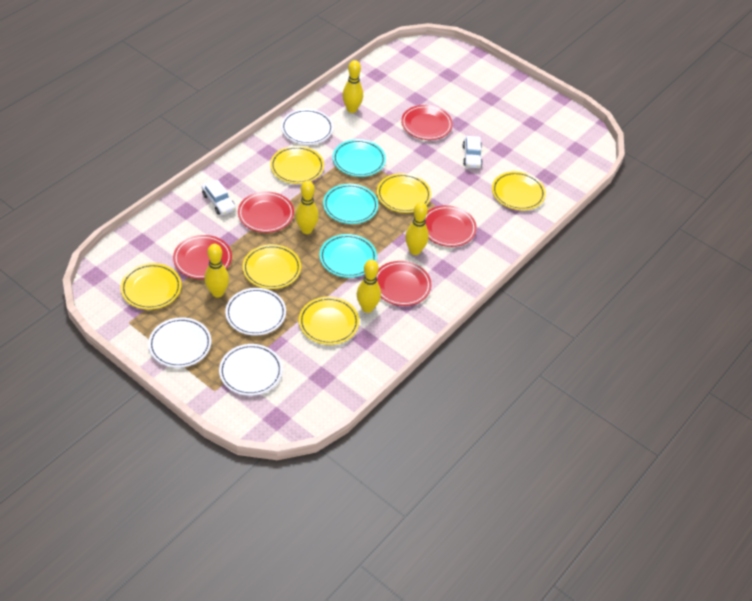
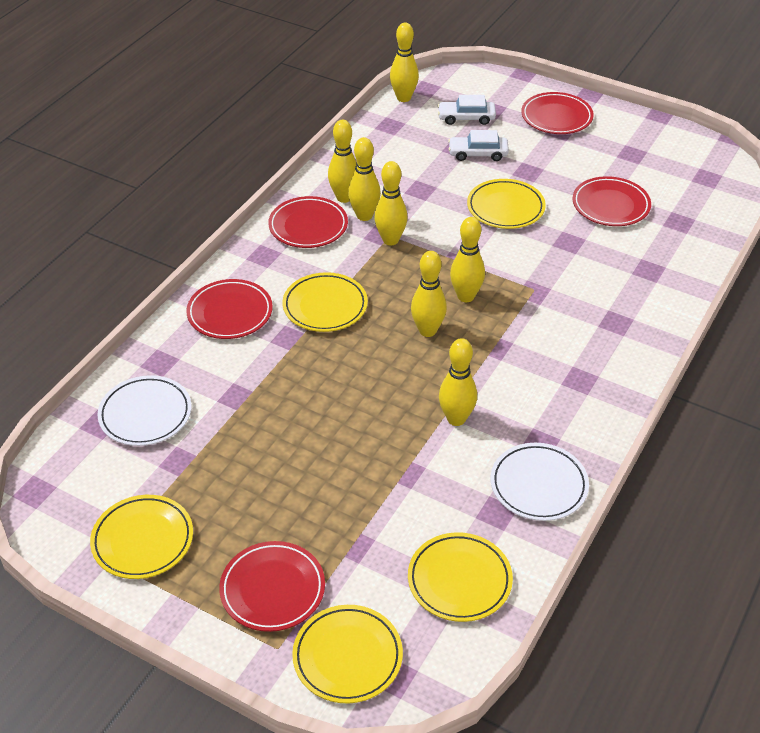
turquoise plate: [319,234,377,278] [323,184,378,224] [333,139,386,177] = 3 -> none = 0
white plate: [148,317,211,368] [219,344,282,396] [225,288,286,336] [281,109,333,145] = 4 -> [98,375,191,446] [491,443,589,521] = 2
yellow bowling pin: [204,244,229,297] [295,181,319,234] [342,60,363,113] [357,260,381,313] [405,202,429,255] = 5 -> [328,120,357,203] [348,137,381,221] [374,161,408,245] [390,23,419,102] [411,251,447,337] [439,338,477,426] [450,217,485,302] = 7
yellow plate: [121,263,181,310] [243,244,301,289] [270,146,324,184] [299,297,359,345] [377,173,431,213] [492,171,546,210] = 6 -> [90,495,193,579] [282,272,368,332] [292,605,403,703] [408,532,513,622] [467,179,546,229] = 5

